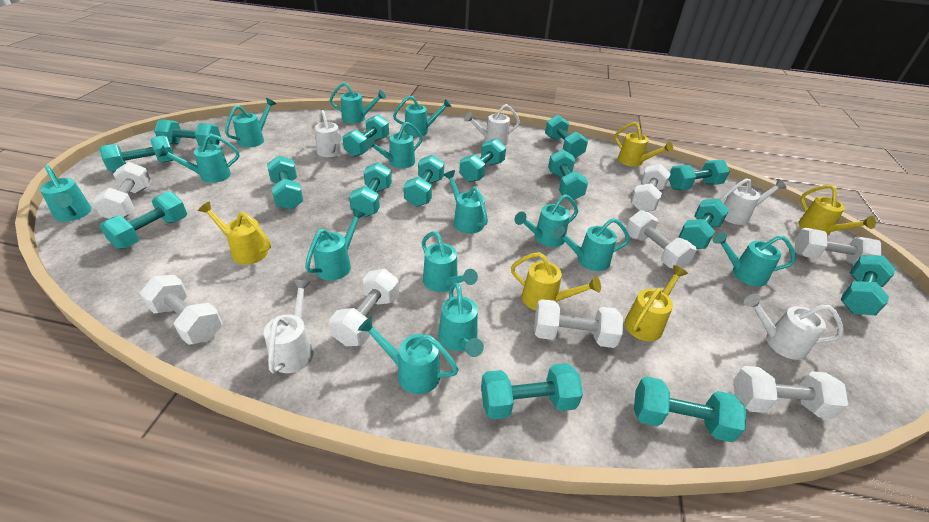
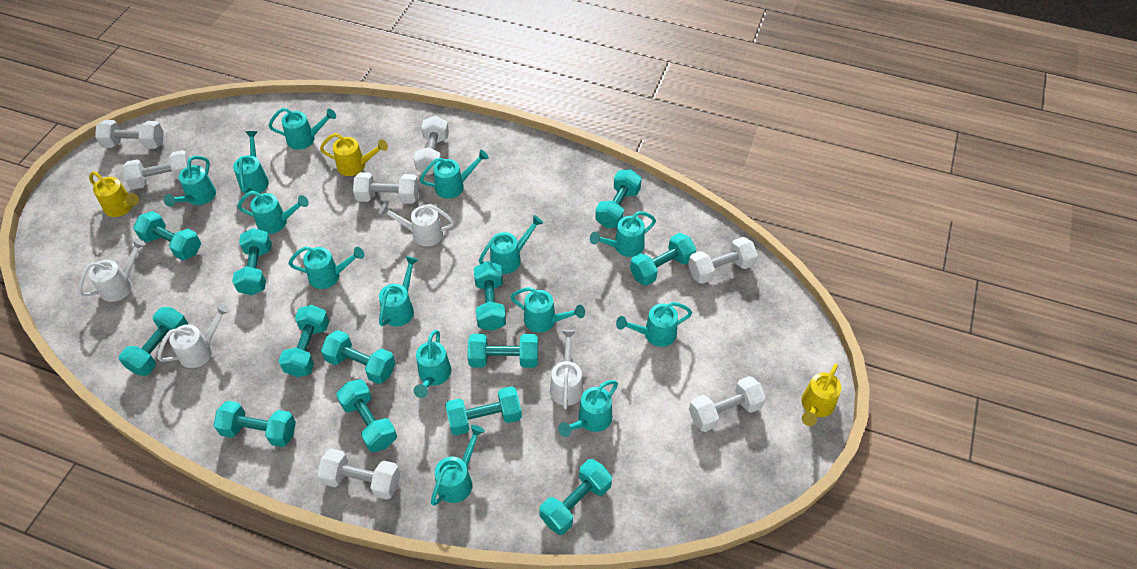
turquoise dumbbell: [99,136,174,172] [100,191,187,249] [154,119,221,146] [267,155,303,210] [343,114,389,157] [349,162,392,217] [404,155,444,207] [459,138,506,182] [481,363,583,420] [545,115,588,158] [548,149,588,200] [634,376,746,442] [669,160,730,190] [679,199,729,249] [841,255,895,315] = 15 -> [119,307,188,376] [133,211,201,261] [213,401,296,447] [232,228,272,295] [279,305,329,377] [321,330,396,384] [336,379,397,452] [445,386,522,436] [468,334,538,368] [474,261,506,331] [539,459,612,535] [595,169,642,228] [630,233,696,286] = 13
white dumbbell: [92,162,152,219] [140,275,222,345] [329,269,399,346] [534,299,623,348] [626,210,696,269] [631,164,671,211] [733,366,848,419] [795,228,882,265] = 8 -> [95,120,164,149] [122,150,189,189] [317,448,400,500] [353,172,419,204] [414,116,449,175] [688,237,758,284] [689,376,766,432] = 7
white watering can: [264,280,314,373] [314,110,343,157] [464,104,520,146] [720,178,787,225] [744,294,844,360] = 5 -> [78,238,146,302] [157,304,230,368] [379,203,454,246] [550,330,583,409] = 4
yellow watering can: [198,201,271,265] [511,252,601,311] [615,122,673,167] [625,265,688,341] [798,185,876,236] = 5 -> [89,171,139,217] [320,133,388,176] [801,364,841,426] = 3

